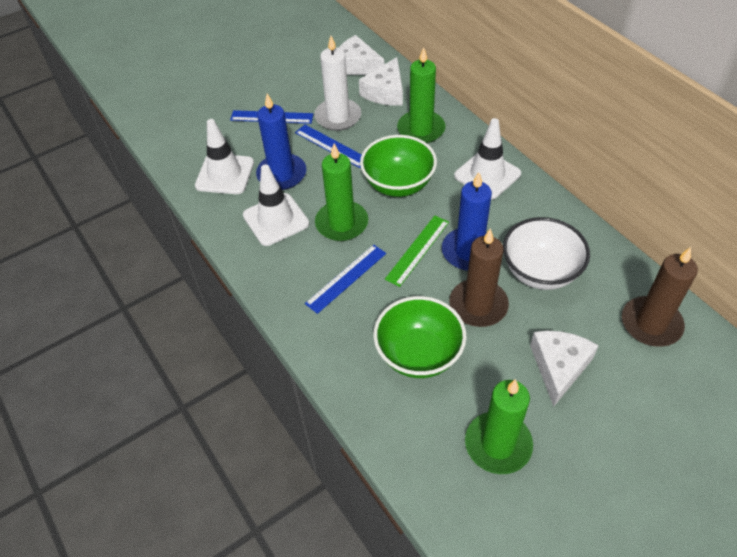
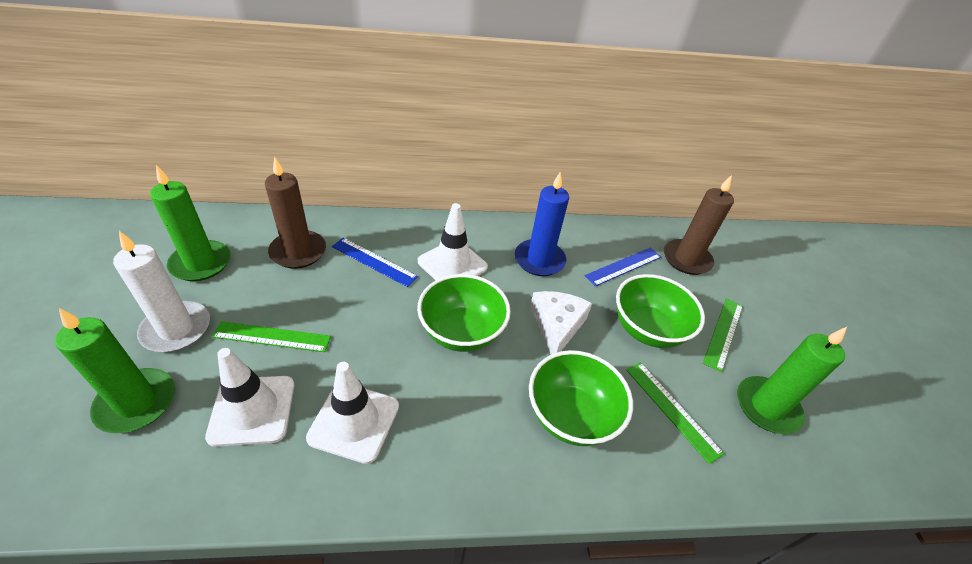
blue candle: [256,94,306,190] [442,172,492,271] = 2 -> [515,171,569,276] = 1
blue ruler: [230,110,313,124] [295,125,362,168] [305,244,386,314] = 3 -> [332,238,418,287] [585,247,661,286] = 2
green bowl: [360,135,437,197] [373,296,467,378] = 2 -> [417,274,511,352] [529,350,633,446] [616,274,705,348] = 3
green ruler: [385,216,449,287] = 1 -> [212,321,331,352] [626,362,724,464] [703,298,743,372] = 3
white bowl: [503,217,590,290] = 1 -> none = 0
white cheese: [339,35,384,75] [359,57,403,106] [530,331,599,407] = 3 -> [530,291,593,354] = 1

